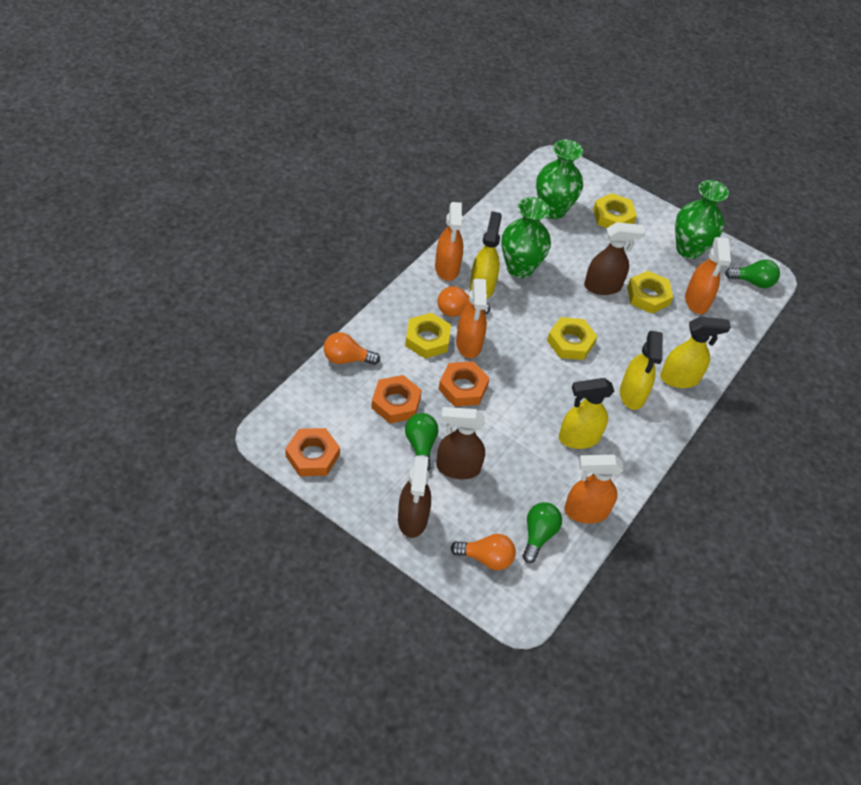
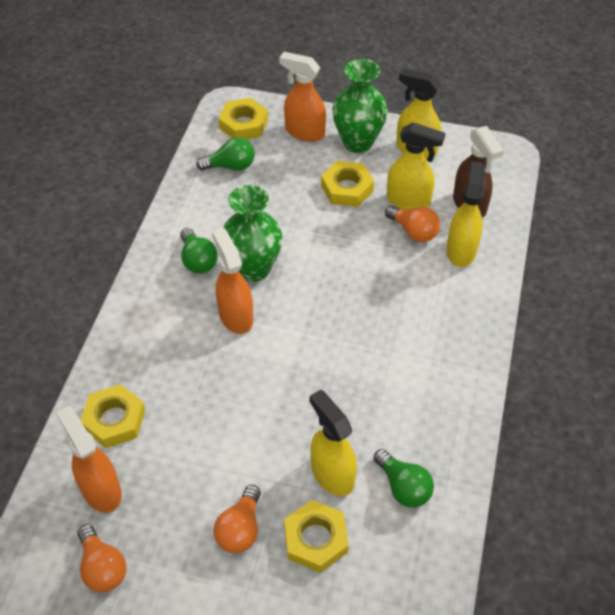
brown spray bottle: [398,456,431,538] [436,407,485,479] [584,222,645,295] = 3 -> [453,126,504,218] = 1
green vase: [501,197,551,278] [536,140,583,219] [675,180,729,259] = 3 -> [223,185,282,282] [332,59,388,153] = 2
orange nut: [285,428,340,476] [371,375,422,423] [439,361,490,406] = 3 -> none = 0
orange spray bottle: [435,202,463,281] [456,279,487,358] [564,455,624,524] [685,237,731,314] = 4 -> [56,406,122,513] [212,228,253,334] [279,52,326,142] = 3

